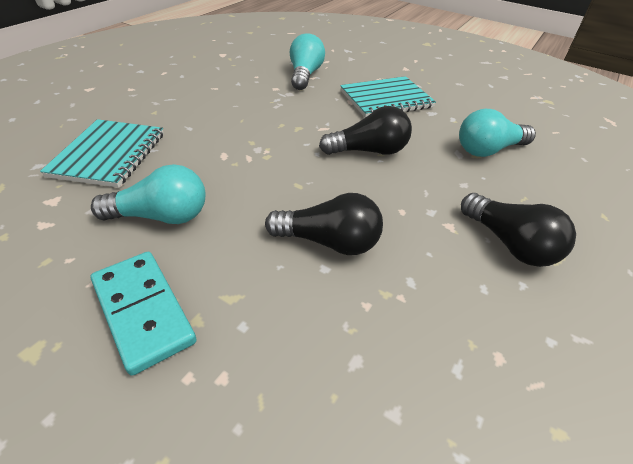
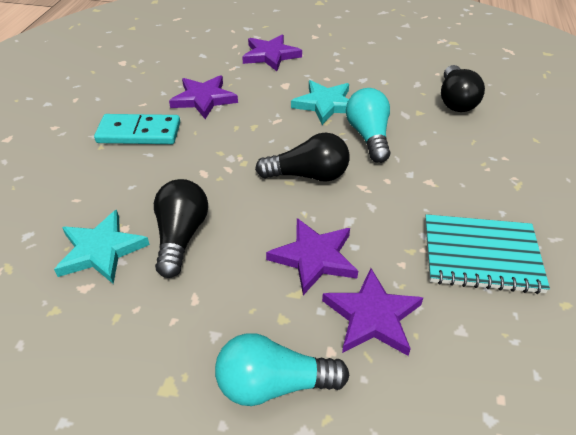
purple star: none = 0 -> [169,75,238,119] [242,35,302,71] [266,218,358,295] [322,268,423,356] = 4
turquoise light bulb: [91,164,206,224] [290,33,325,90] [459,109,536,157] = 3 -> [215,333,349,406] [346,88,390,163] = 2
turquoise notebook: [40,119,164,188] [340,76,436,117] = 2 -> [425,214,550,294] = 1
turquoise star: none = 0 -> [54,210,150,284] [291,80,349,125] = 2

